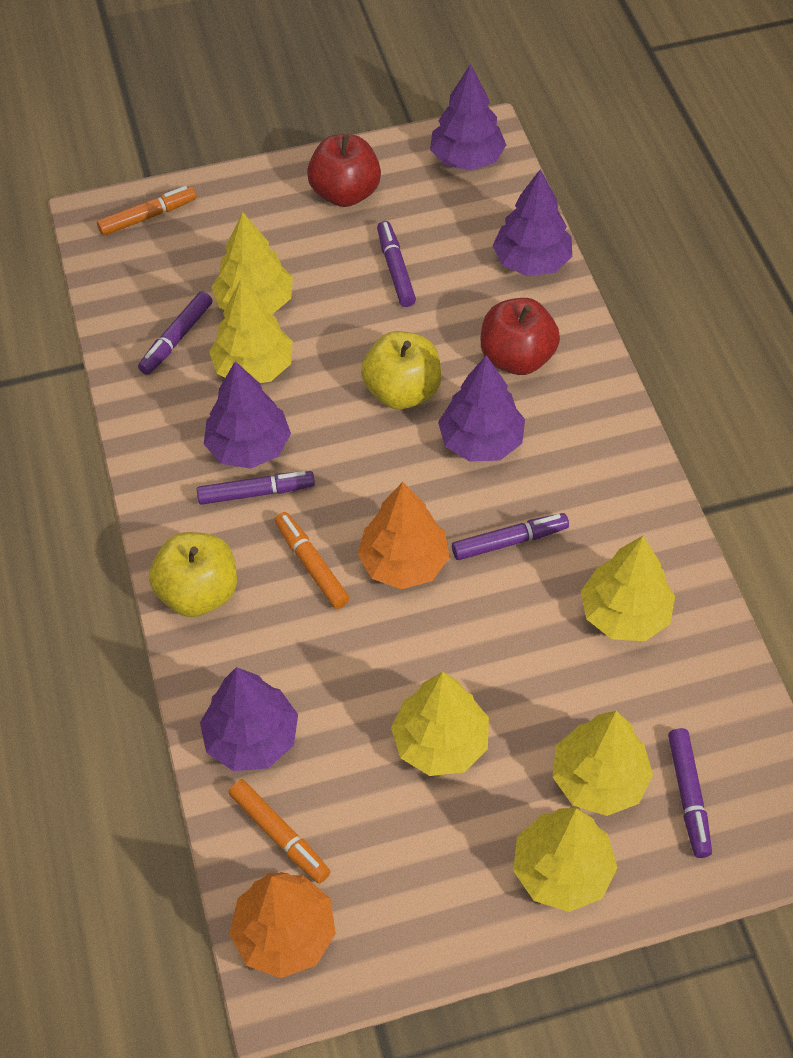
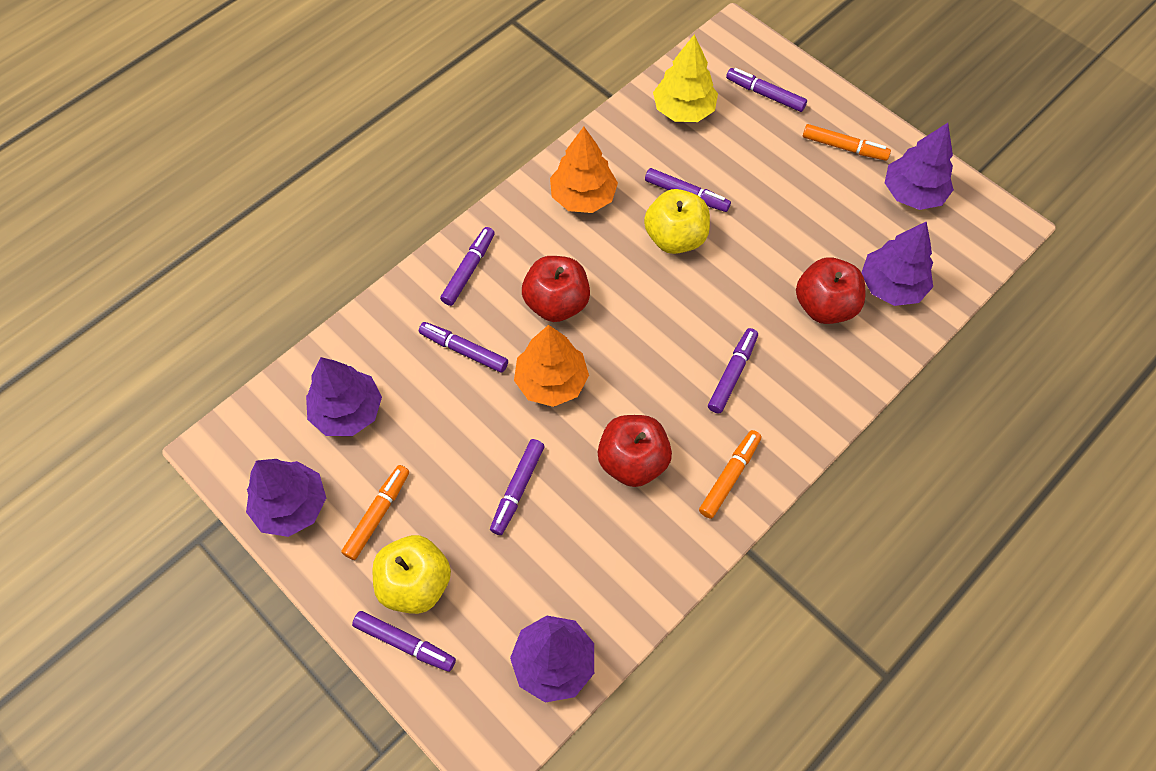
purple marker: [138,291,213,375] [197,471,315,505] [377,221,416,307] [452,513,569,560] [668,728,712,858] = 5 -> [352,611,456,672] [419,322,508,373] [440,227,495,306] [490,439,544,535] [645,168,731,212] [708,328,758,413] [726,68,807,112] = 7
red apple: [307,134,381,207] [480,298,560,375] = 2 -> [522,256,590,322] [598,415,672,487] [796,257,865,324] = 3
yellow tree: [209,279,293,383] [212,212,293,315] [391,672,489,776] [513,808,618,912] [553,711,653,816] [581,536,675,641] = 6 -> [653,34,718,122] = 1

